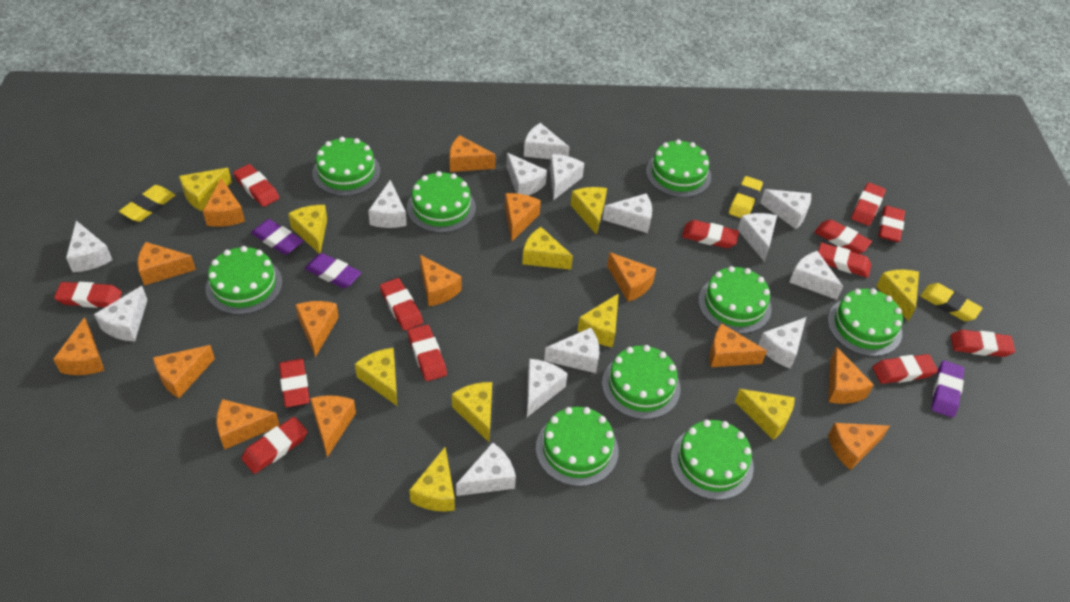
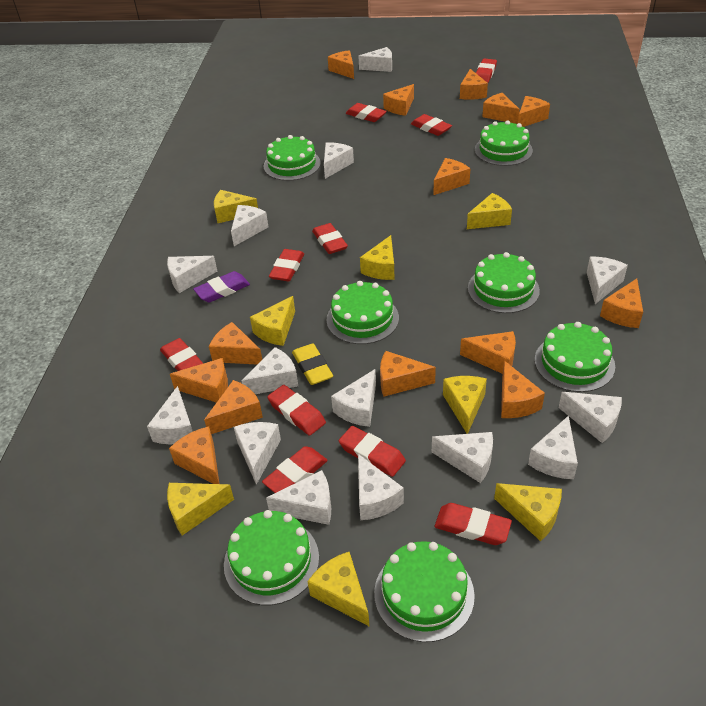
green cake: [206,246,282,315] [312,137,380,196] [407,171,476,233] [536,407,618,486] [602,345,680,420] [646,139,711,197] [671,420,754,500] [698,266,772,334] [827,288,903,357] = 9 -> [224,510,319,605] [264,135,321,181] [326,281,399,344] [374,541,475,642] [468,252,540,313] [475,120,533,166] [535,322,615,392] = 7
purple eraser: [251,219,303,255] [305,253,361,288] [931,360,964,418] = 3 -> [193,271,250,302] = 1
red eraser: [54,282,122,308] [233,164,279,207] [241,417,308,474] [279,359,310,407] [380,278,423,331] [408,325,447,381] [682,220,739,248] [814,219,872,254] [818,243,871,278] [851,183,886,226] [873,354,938,384] [878,206,905,242] [951,330,1015,357] = 13 -> [160,338,204,371] [262,446,328,493] [267,385,326,436] [269,249,304,281] [312,223,348,254] [339,426,406,477] [346,103,387,122] [411,114,452,136] [435,503,512,545] [476,58,497,83] = 10
yellow cheese: [179,168,232,211] [288,205,327,254] [355,348,397,406] [409,447,455,512] [452,382,492,442] [522,227,573,270] [571,187,607,235] [577,293,619,347] [735,389,795,440] [876,270,919,321] = 10 -> [167,483,234,535] [214,190,258,223] [250,296,295,346] [307,552,370,627] [360,235,394,280] [443,376,487,434] [467,193,512,229] [494,483,562,541] = 8
yellow eraser: [119,185,175,222] [729,176,763,218] [920,283,982,321] = 3 -> [292,343,333,385] = 1

